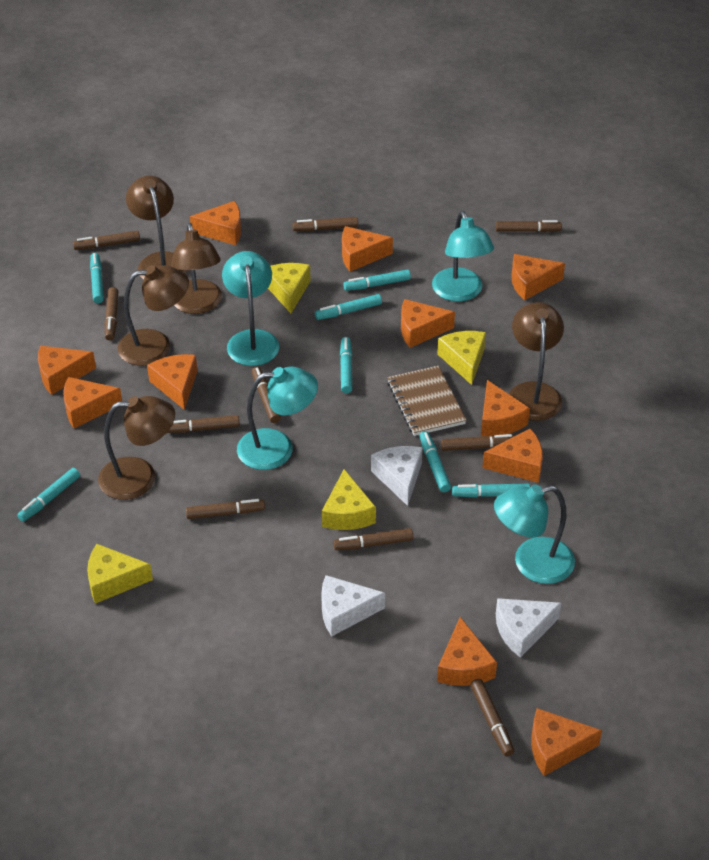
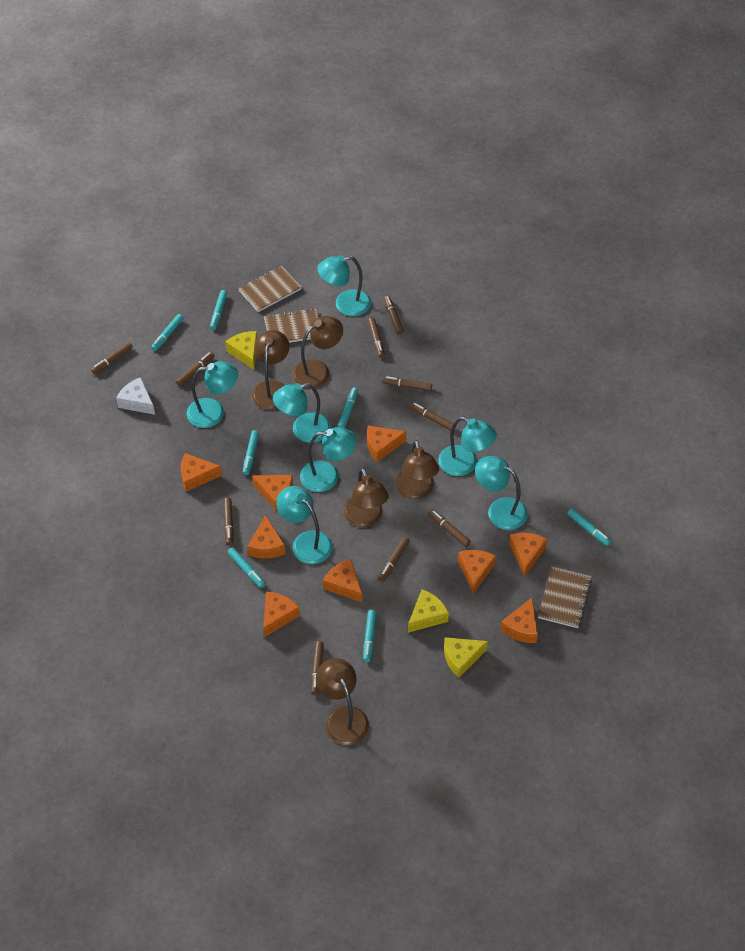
brown notebook: [387,366,466,436] = 1 -> [238,266,301,312] [264,308,318,343] [538,567,592,628] = 3
orange cheese: [38,346,96,395] [63,377,122,428] [147,354,198,410] [190,201,241,245] [342,226,393,272] [401,299,455,348] [437,617,497,686] [481,380,530,437] [482,429,543,483] [511,254,565,301] [531,708,602,776] = 11 -> [181,453,222,492] [247,515,285,558] [252,475,293,511] [263,592,300,637] [323,559,362,602] [367,426,406,462] [458,550,496,594] [500,598,538,643] [509,533,547,576] = 9
turquoise lamp: [222,251,279,366] [237,367,318,470] [432,211,494,302] [494,484,575,584] = 4 -> [186,361,238,428] [273,383,331,443] [276,486,333,564] [300,427,357,492] [317,255,371,316] [438,417,497,476] [475,456,528,530] = 7
white cheese: [321,575,385,636] [371,446,423,506] [496,598,561,658] = 3 -> [116,377,155,415] = 1
yellow cheese: [87,544,153,604] [268,263,311,313] [322,469,376,530] [437,331,486,385] = 4 -> [225,331,257,369] [408,589,449,633] [444,637,488,678] = 3

